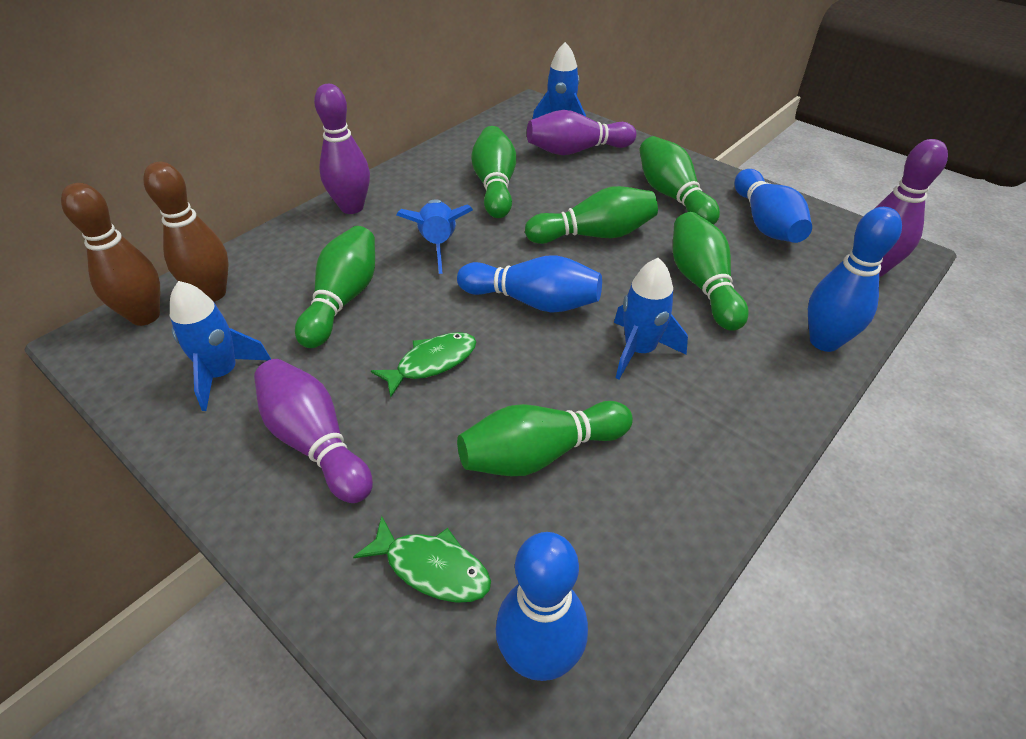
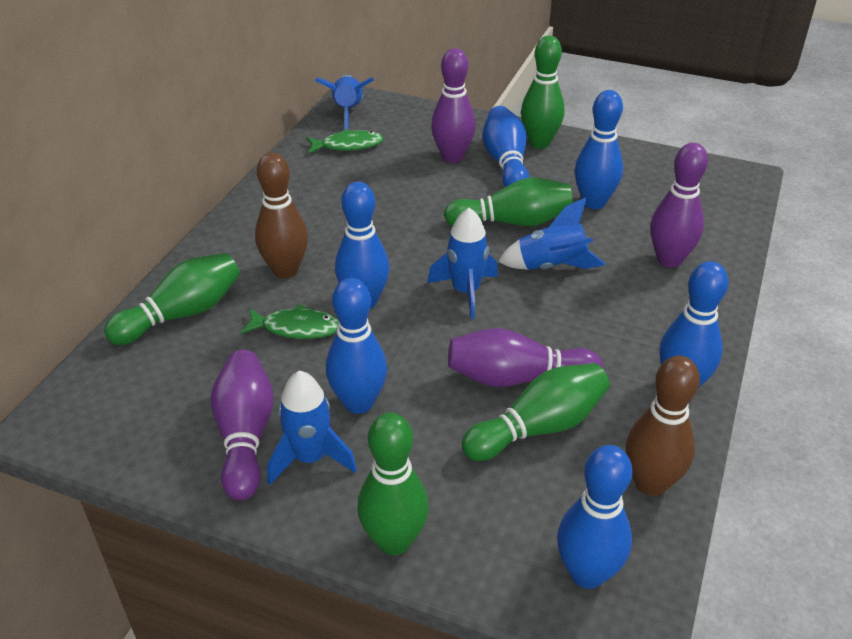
blue bowling pin: [457,255,602,313] [496,532,588,681] [734,169,812,243] [808,207,902,352] = 4 -> [326,278,387,414] [335,182,390,309] [483,106,530,187] [557,445,633,589] [575,90,623,209] [659,261,729,387] = 6
green bowling pin: [295,226,375,348] [457,401,633,476] [471,126,516,218] [525,186,658,244] [640,136,720,225] [673,212,749,331] = 6 -> [104,253,240,345] [357,412,429,555] [444,178,573,226] [461,363,610,461] [521,36,565,148] = 5

